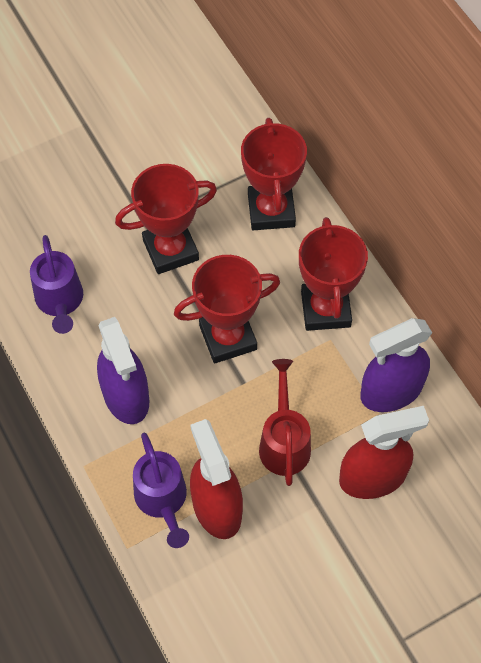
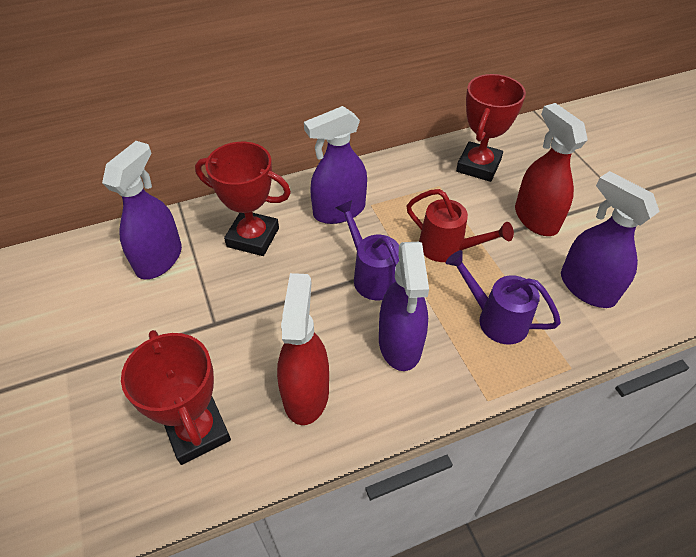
purple spray bottle: [97,317,149,424] [360,318,432,412] = 2 -> [102,141,182,279] [304,106,367,224] [379,242,429,371] [561,171,660,308] = 4
red trophy: [115,164,217,274] [174,255,280,363] [241,118,307,230] [299,217,368,331] = 4 -> [121,330,231,465] [195,142,291,256] [456,74,526,182] = 3

